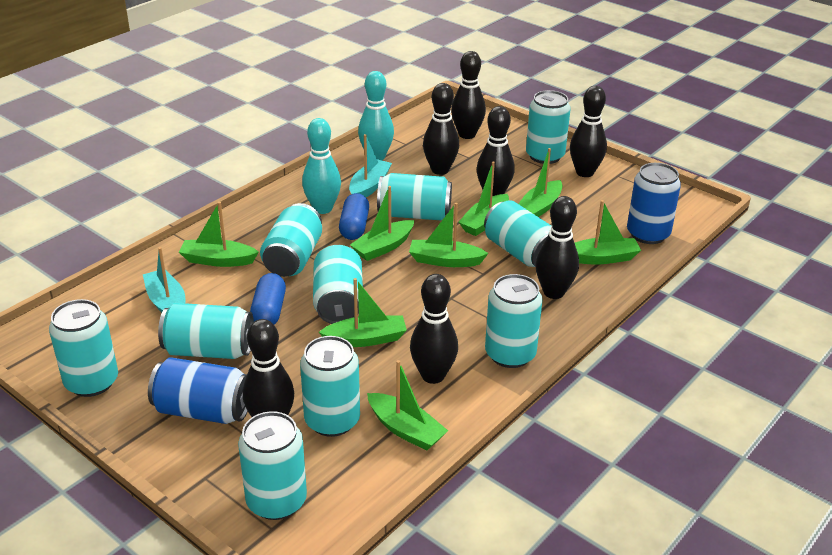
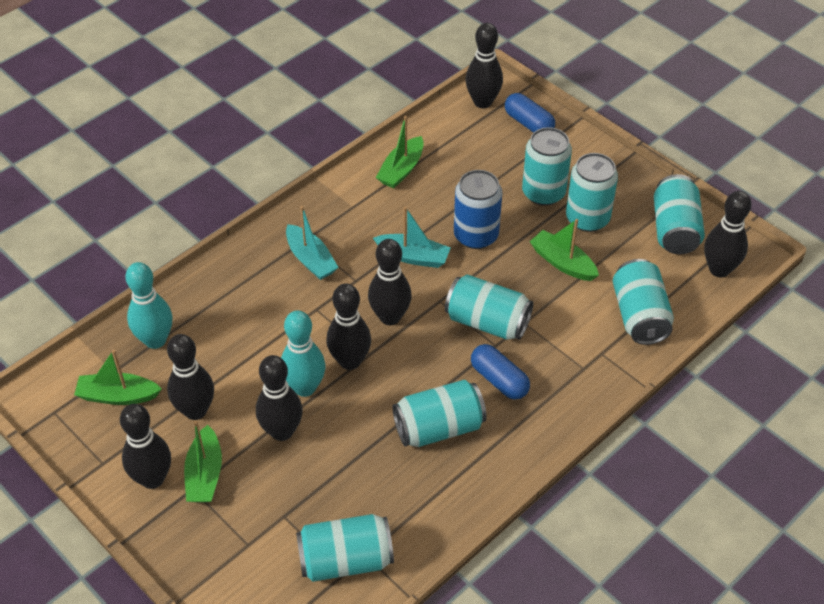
blue can: [148,357,248,424] [627,163,681,244] = 2 -> [454,170,502,249] = 1
green boat: [179,202,259,267] [319,278,407,347] [350,186,414,261] [367,360,448,451] [409,203,488,267] [459,161,509,236] [518,148,562,217] [575,200,641,265] = 8 -> [74,350,162,405] [184,421,222,502] [376,116,424,188] [530,219,599,281] = 4
turquoise can: [49,299,118,397] [158,303,254,359] [238,411,307,520] [260,203,322,277] [300,336,360,437] [313,245,363,324] [377,173,452,220] [484,200,551,267] [485,274,543,368] [526,90,571,164] = 10 -> [296,514,394,582] [392,380,487,447] [445,274,533,340] [522,127,572,206] [566,153,618,232] [613,259,674,345] [654,174,705,254] = 7

